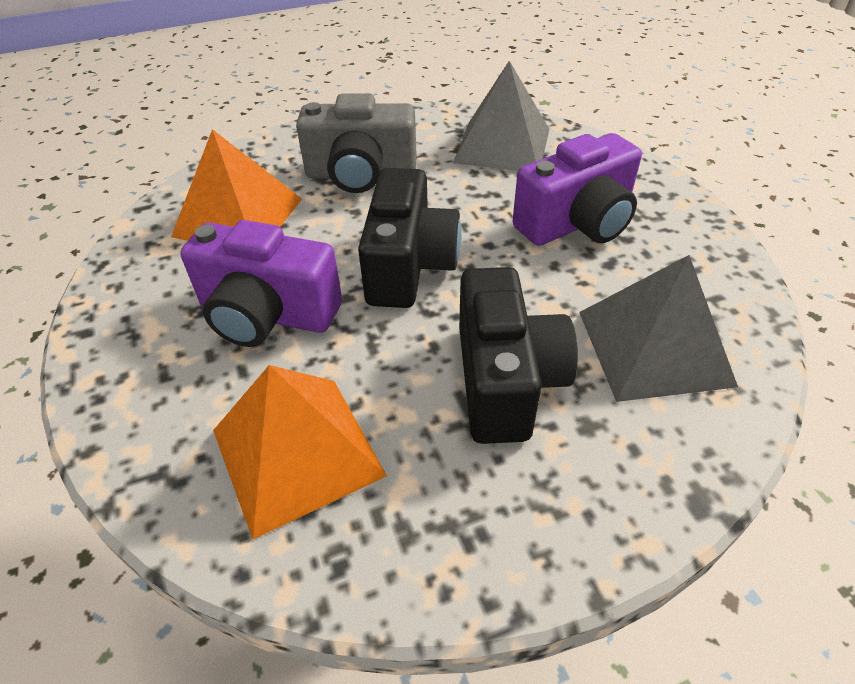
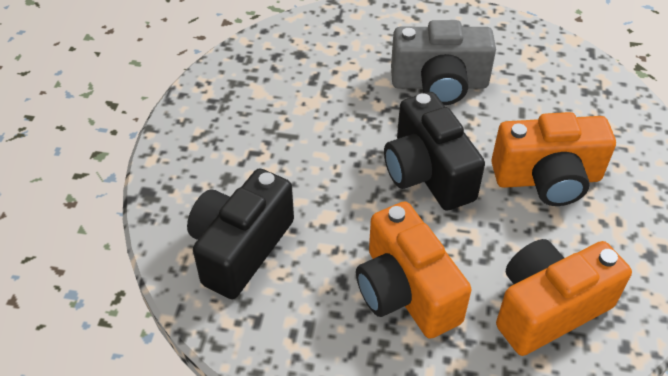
grey pyramid: [453,61,549,171] [579,255,738,402] = 2 -> none = 0
orange camera: none = 0 -> [356,201,472,339] [491,112,616,206] [496,239,632,356] = 3
orange pyramid: [171,129,302,241] [213,365,387,539] = 2 -> none = 0
purple camera: [180,220,342,347] [513,133,642,246] = 2 -> none = 0

